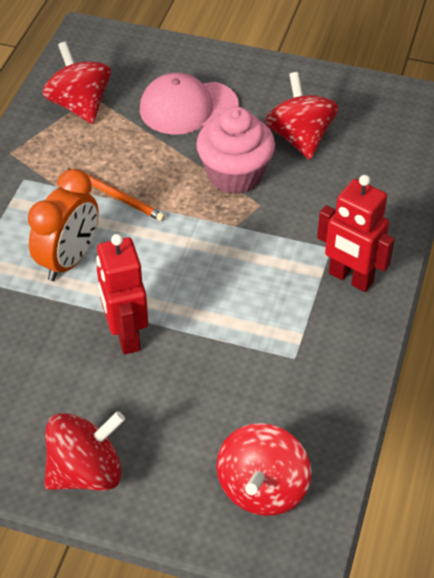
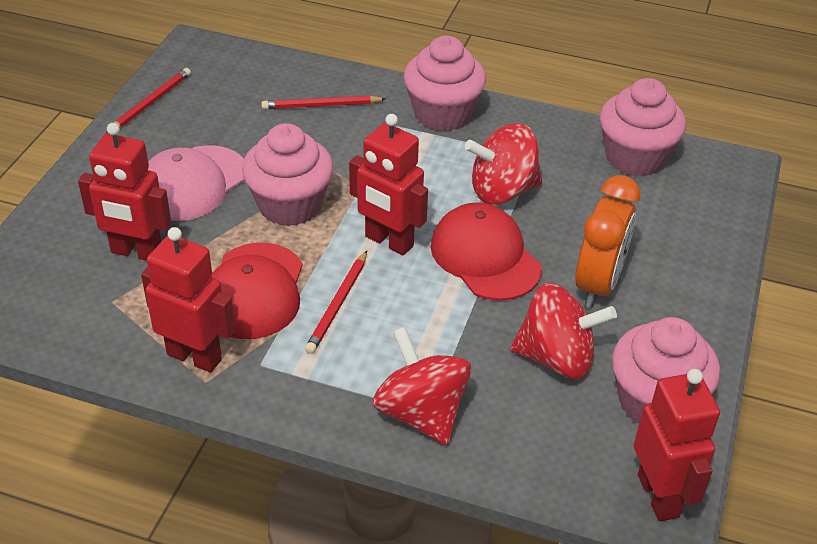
orange pencil: [68,168,165,221] = 1 -> none = 0
pink cupcake: [196,107,275,194] = 1 -> [242,123,333,226] [404,36,486,132] [600,78,686,176] [612,317,720,423] = 4
red cap: none = 0 -> [211,243,302,339] [431,202,542,301] = 2
red pencil: none = 0 -> [106,68,191,133] [261,96,386,109] [305,251,367,354] = 3
red robot: [96,234,148,354] [317,175,395,292] = 2 -> [78,123,171,261] [141,227,235,373] [349,114,428,255] [634,369,720,521] = 4
red spinning top: [43,41,111,124] [44,411,125,491] [216,423,311,516] [265,72,339,159] = 4 -> [373,327,471,445] [465,123,542,205] [511,283,617,379] = 3

